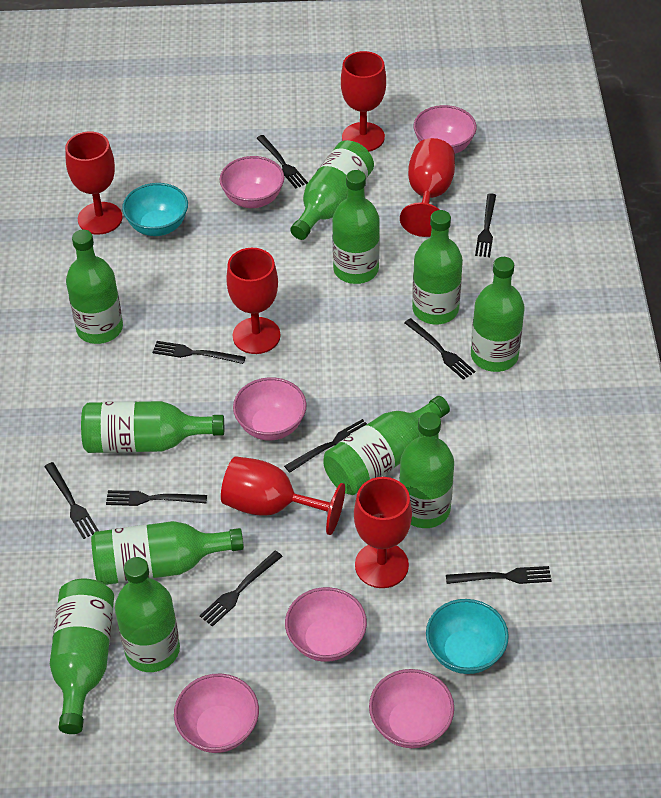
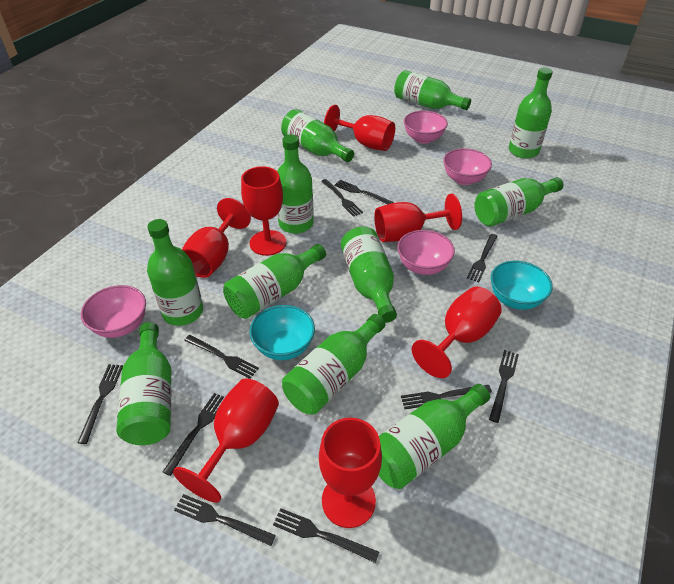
black fork: [44,462,99,539] [106,490,207,506] [153,341,246,364] [200,550,283,627] [257,135,308,189] [284,419,367,473] [404,318,475,380] [446,566,552,584] [475,193,496,257] = 9 -> [77,364,123,444] [162,393,224,476] [174,494,276,546] [184,335,259,379] [273,508,379,563] [321,179,363,217] [334,180,394,204] [401,385,492,409] [467,234,497,282] [489,350,519,423] = 10
pink bowl: [174,674,259,753] [220,156,284,208] [233,377,307,441] [285,587,367,662] [369,669,454,748] [414,105,477,154] = 6 -> [81,285,146,338] [397,230,455,275] [404,111,448,144] [443,148,492,185] = 4
red goblet: [65,131,123,235] [221,456,345,535] [226,248,280,354] [341,51,386,151] [354,477,412,588] [400,138,455,237] = 6 -> [173,378,279,503] [182,198,251,278] [241,166,286,256] [319,417,382,528] [324,105,395,151] [374,194,462,242] [412,287,502,378] = 7

